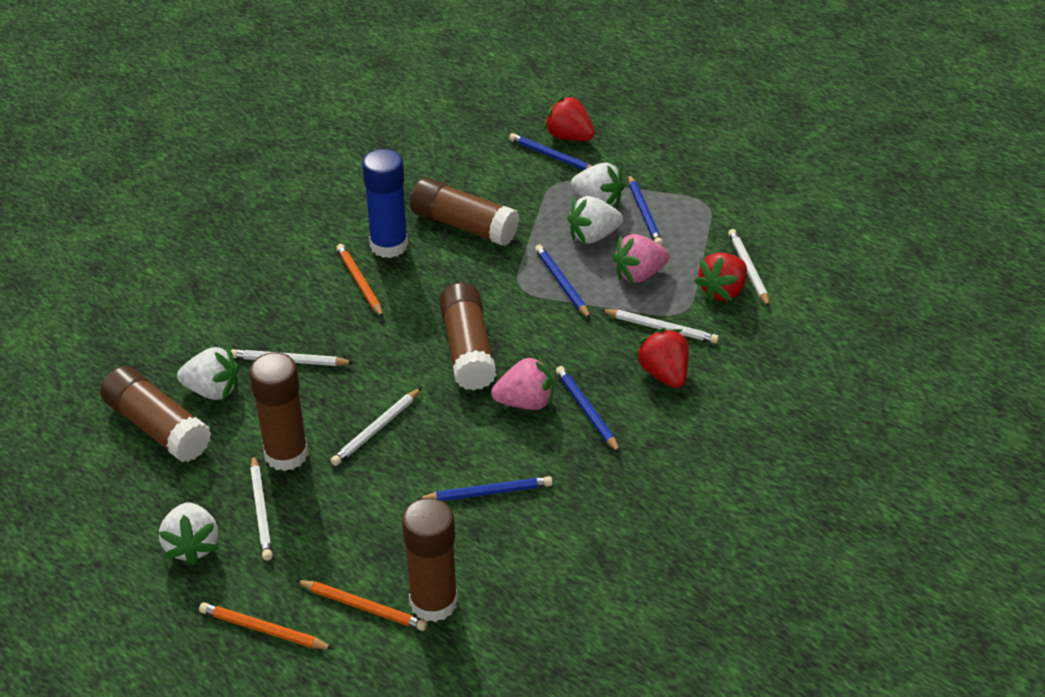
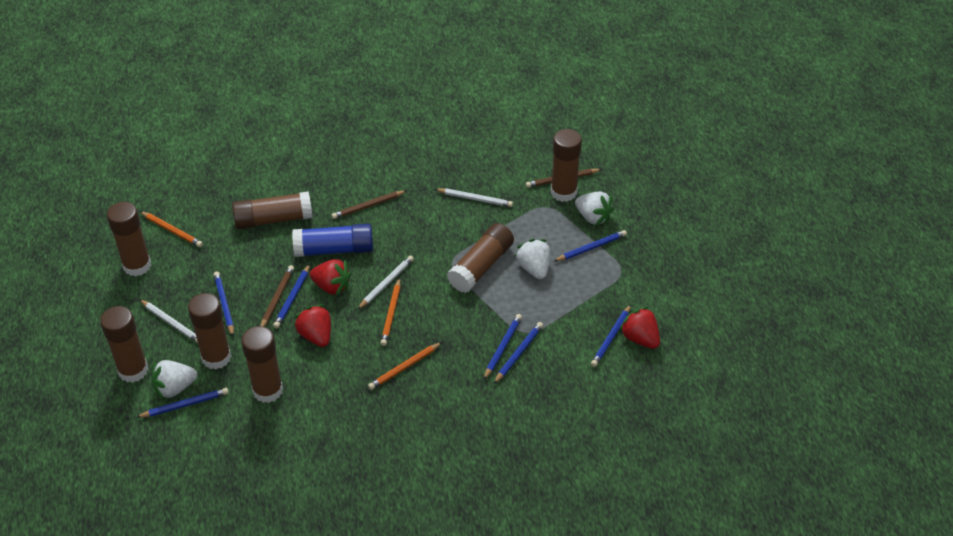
blue pencil: [417,476,553,501] [509,133,592,170] [535,245,591,319] [556,366,620,453] [628,175,663,245] = 5 -> [136,388,229,418] [213,271,234,336] [273,264,310,328] [484,314,522,380] [494,322,543,384] [554,230,627,261] [591,305,631,367] = 7
brown glue stick: [101,366,211,462] [249,352,309,471] [402,498,458,622] [410,177,519,246] [439,282,497,391] = 5 -> [100,306,148,383] [107,202,151,276] [188,293,232,369] [232,191,313,229] [241,326,283,403] [447,223,514,293] [551,129,582,202] = 7
brown pencil: none = 0 -> [261,265,294,327] [331,191,406,219] [526,169,602,188] = 3
pink strawberry: [491,355,553,410] [613,234,670,283] = 2 -> none = 0
white pencil: [231,349,354,366] [250,455,273,561] [330,387,422,466] [601,309,719,344] [728,229,770,307] = 5 -> [139,299,198,343] [357,255,414,310] [435,188,513,207] = 3
white strawberry: [159,502,219,565] [177,347,239,400] [568,196,623,244] [571,163,625,207] = 4 -> [152,360,197,400] [515,239,550,279] [575,191,614,226] = 3

